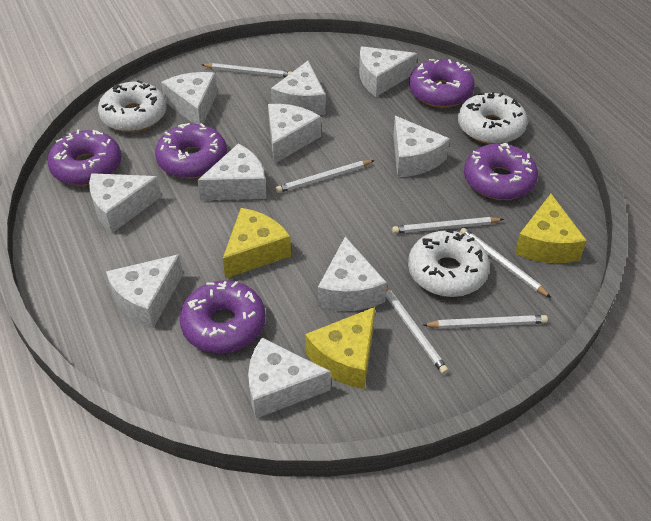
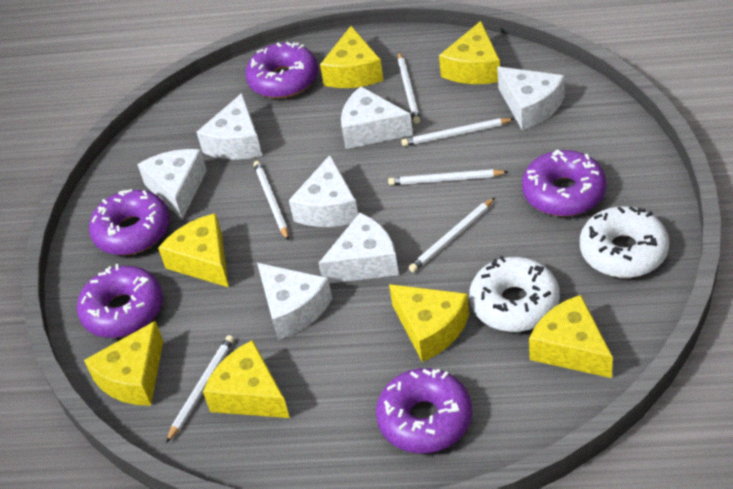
white cheese: [89,173,162,233] [106,254,183,328] [161,72,217,124] [197,143,266,200] [248,338,331,418] [268,104,321,164] [271,61,325,115] [318,236,387,311] [359,46,417,97] [393,116,450,177] = 10 -> [137,149,207,220] [197,93,262,160] [257,263,332,340] [289,155,358,227] [318,213,399,283] [341,86,413,149] [497,67,565,130] = 7
white donut: [98,80,167,132] [408,229,490,297] [458,92,527,144] = 3 -> [469,256,560,332] [580,206,669,278] = 2
yellow cheese: [223,208,291,279] [305,307,375,389] [515,194,587,263] = 3 -> [84,321,163,406] [158,213,229,287] [203,340,290,418] [320,26,384,88] [389,284,469,362] [439,21,500,84] [529,295,613,378] = 7

